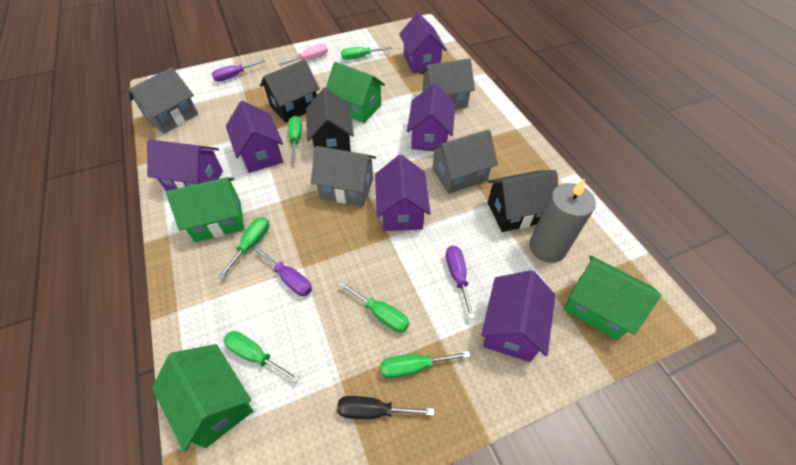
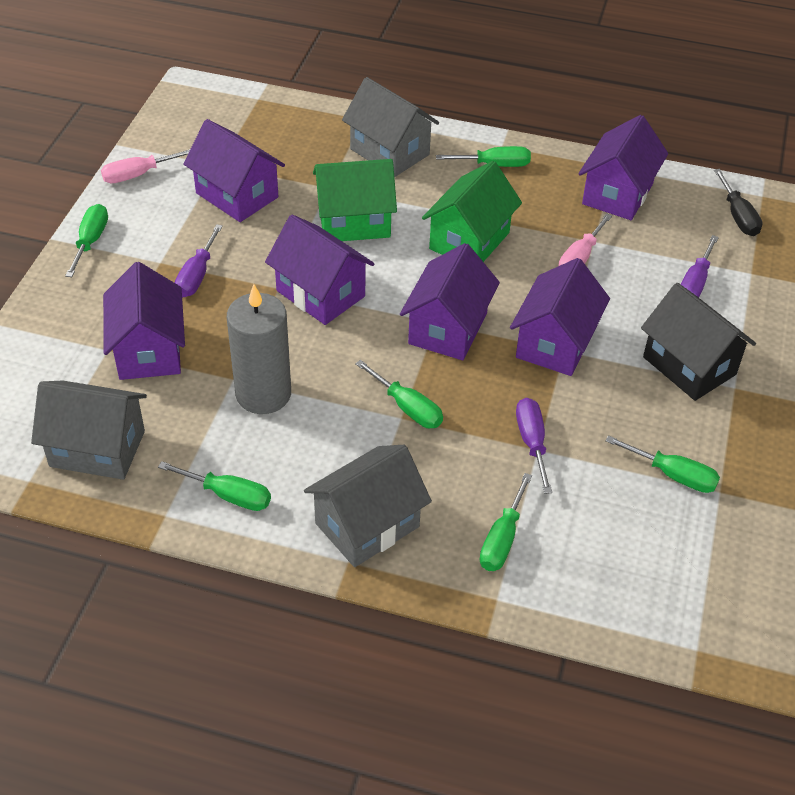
black house: [260,59,320,123] [306,87,354,152] [487,170,558,232] = 3 -> [641,283,756,401] = 1
green house: [152,344,253,452] [166,177,244,242] [326,62,385,123] [564,256,661,340] = 4 -> [313,159,397,241] [422,161,522,262] = 2
grey house: [128,67,198,134] [311,146,376,206] [420,58,475,110] [429,129,498,194] = 4 -> [31,381,147,480] [304,445,432,567] [342,77,439,177] = 3
pink screwdriver: [278,44,328,66] = 1 -> [101,149,190,183] [558,213,612,266] = 2

